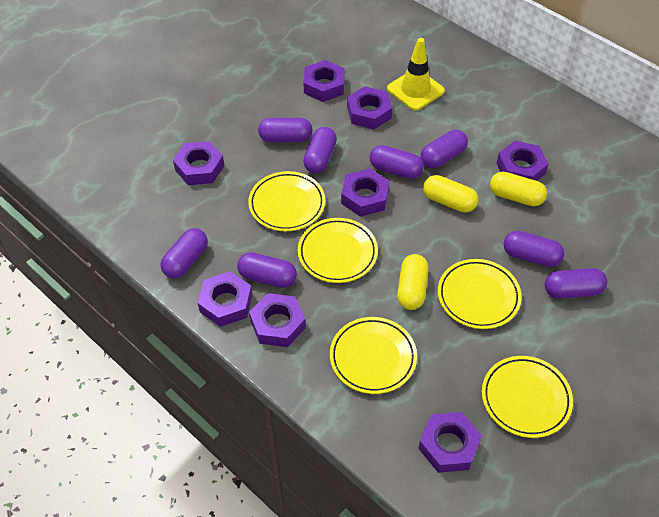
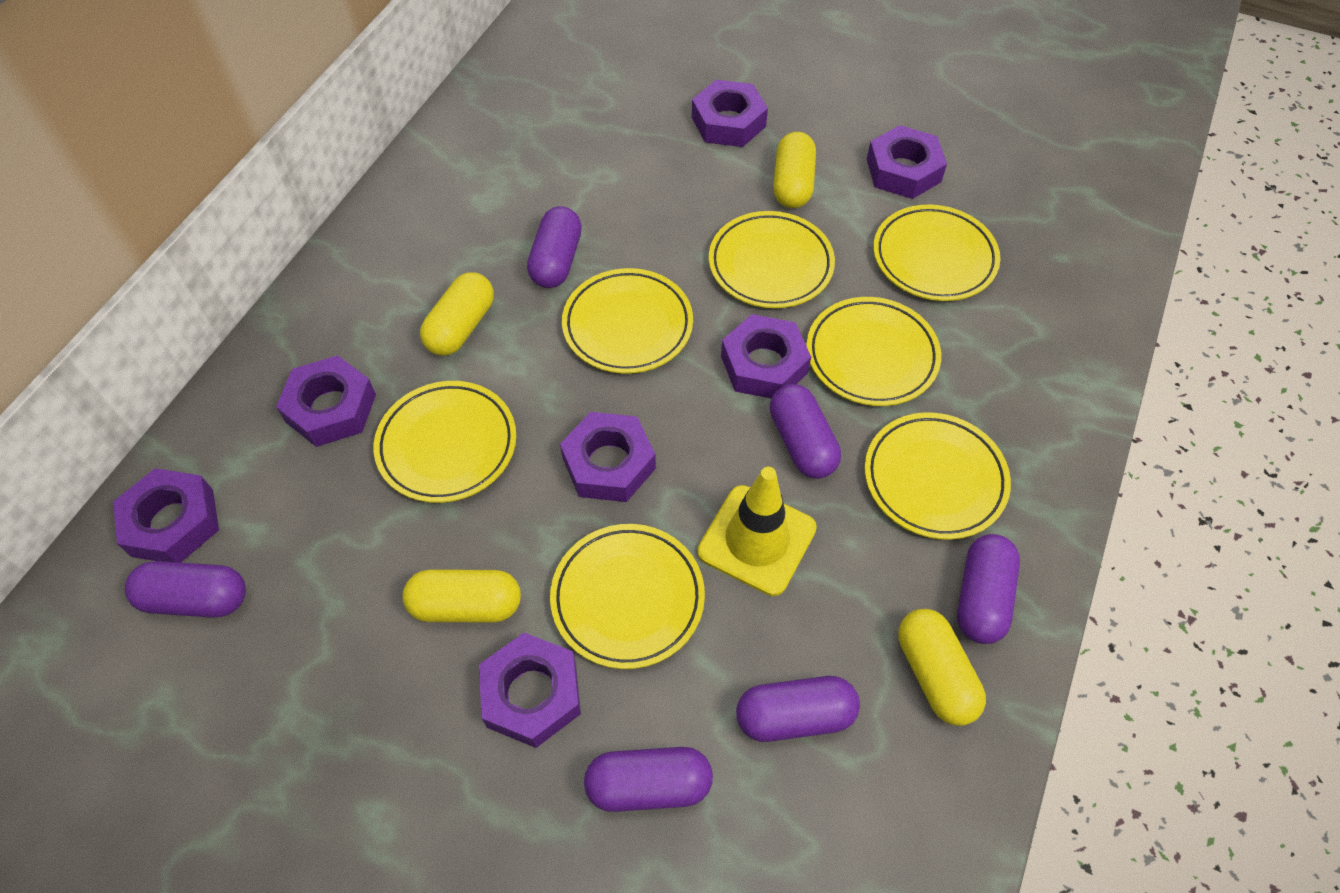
purple capsule: [160,228,208,278] [237,252,297,288] [258,118,313,142] [303,127,337,173] [370,145,424,179] [420,130,468,168] [504,231,564,267] [545,268,607,299] = 8 -> [125,561,246,618] [527,206,582,288] [584,747,713,812] [736,676,860,742] [770,384,841,479] [957,534,1020,644] = 6
purple nut: [173,141,224,185] [198,271,252,327] [249,293,306,347] [303,60,345,102] [341,168,389,217] [347,86,392,129] [418,412,482,473] [497,141,548,181] = 8 -> [113,468,219,563] [276,355,376,447] [479,633,581,748] [560,412,656,502] [692,80,768,147] [721,314,811,399] [867,125,947,199] = 7
yellow capsule: [397,254,429,310] [423,175,478,213] [490,172,547,206] = 3 -> [403,569,521,623] [420,272,494,356] [773,132,816,208] [898,609,986,726] = 4
yellow plate: [248,171,325,231] [298,218,378,283] [330,317,417,394] [438,259,522,329] [482,356,573,438] = 5 -> [374,381,516,503] [550,524,705,669] [562,268,693,374] [709,211,835,308] [806,297,941,406] [864,412,1011,540] [873,204,1000,301] = 7

